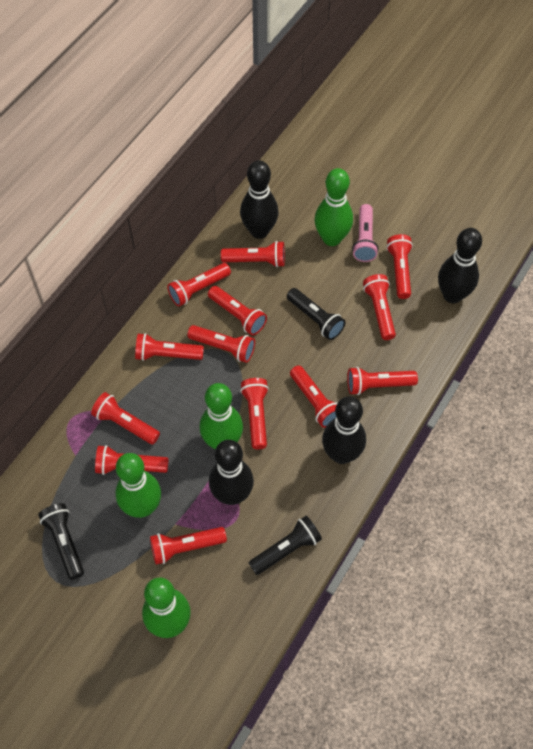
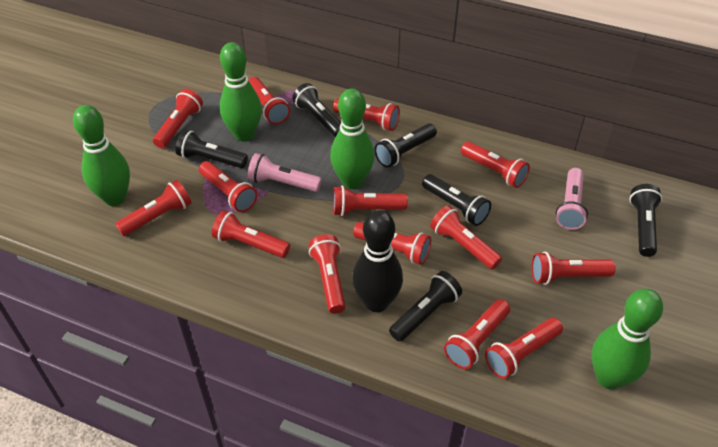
black bowling pin: [209,440,254,505] [240,160,279,239] [322,396,366,464] [438,228,482,303] = 4 -> [352,210,403,312] = 1
black flashlight: [38,503,84,580] [249,516,322,575] [287,288,346,340] = 3 -> [176,130,248,168] [292,83,341,137] [374,123,437,168] [389,271,462,342] [422,174,491,226] [629,184,662,257] = 6
pink flashlight: [352,204,379,262] = 1 -> [248,153,322,192] [556,168,588,230] = 2
red flashlight: [91,392,160,444] [95,445,169,475] [135,333,204,361] [150,527,227,565] [167,263,231,306] [187,325,255,363] [208,286,267,335] [221,241,285,267] [240,378,269,449] [290,365,337,428] [347,367,418,395] [363,274,396,340] [386,234,413,299] = 13 -> [115,180,192,236] [153,89,203,148] [199,161,257,212] [212,210,290,258] [248,77,290,124] [309,234,346,314] [333,98,400,131] [333,186,408,216] [353,222,431,265] [430,205,502,269] [444,299,510,369] [461,141,530,188] [485,318,563,379] [531,252,616,285] = 14

